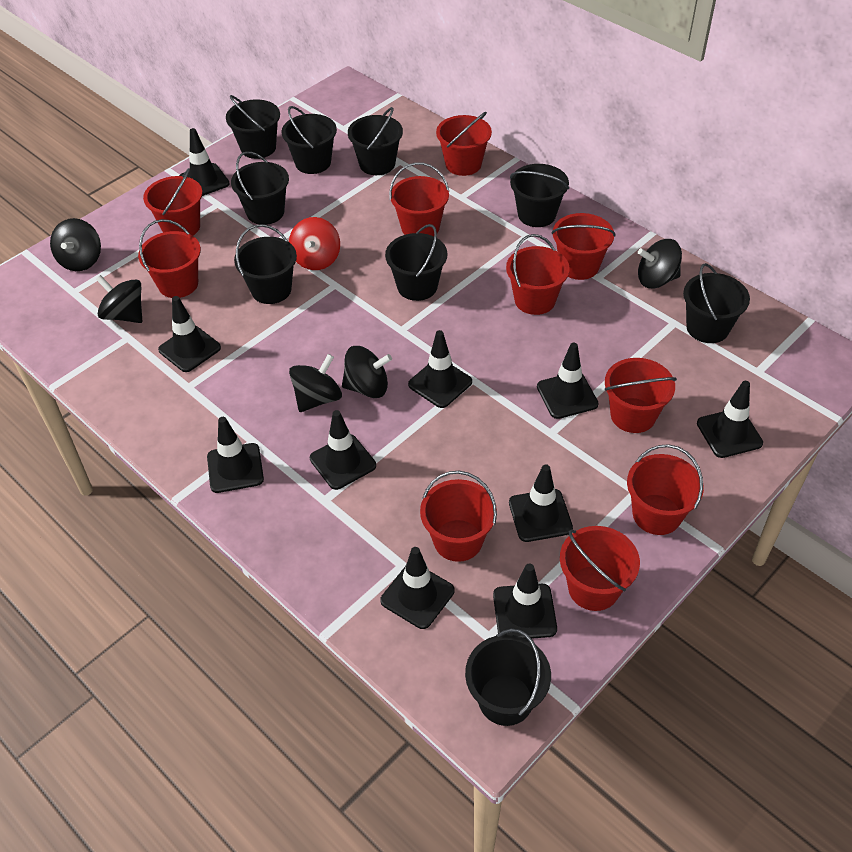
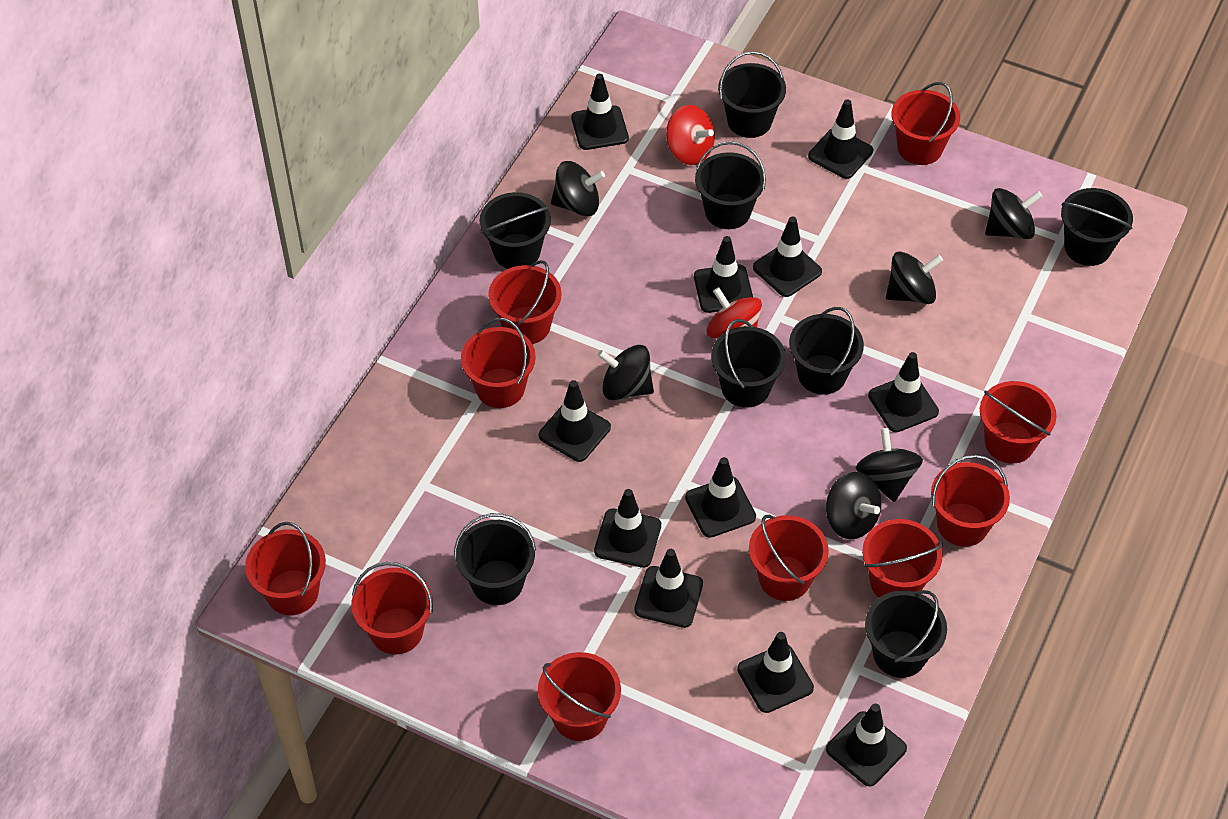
black bucket: [226,95,280,159] [231,151,289,225] [234,224,297,304] [282,106,337,174] [348,107,403,175] [385,224,447,301] [465,629,551,726] [510,164,569,227] [683,263,750,343] = 9 -> [454,513,536,605] [480,192,551,269] [695,141,766,229] [711,319,786,408] [718,51,786,138] [789,307,864,395] [865,590,947,678] [1061,188,1133,266] = 8
black spinning top: [50,218,101,271] [96,275,142,323] [289,354,342,412] [342,346,392,398] [638,239,682,289] = 5 -> [551,161,605,216] [597,345,654,400] [826,472,881,539] [856,428,923,502] [886,252,943,304] [985,188,1043,239] = 6
black traffic cone: [158,296,221,372] [179,128,230,196] [207,417,264,493] [310,410,376,490] [380,547,454,629] [408,330,472,408] [493,563,557,639] [509,464,573,542] [537,343,598,419] [697,381,763,458] = 10 -> [539,380,611,462] [571,74,629,150] [594,489,661,568] [634,549,703,628] [685,457,756,538] [694,236,753,313] [737,632,814,713] [753,216,822,297] [808,99,873,179] [826,703,907,786] [868,352,939,432] = 11
red spinning top: [289,217,340,270] = 1 -> [666,105,715,165] [706,287,762,339] = 2

